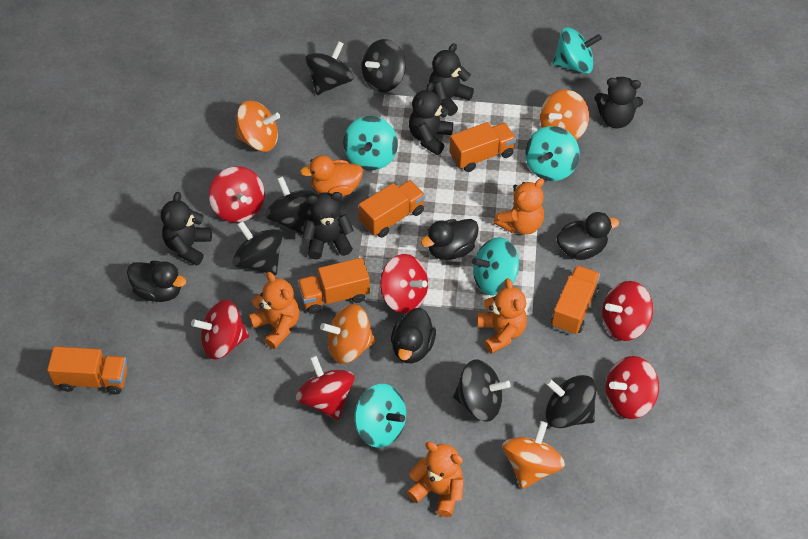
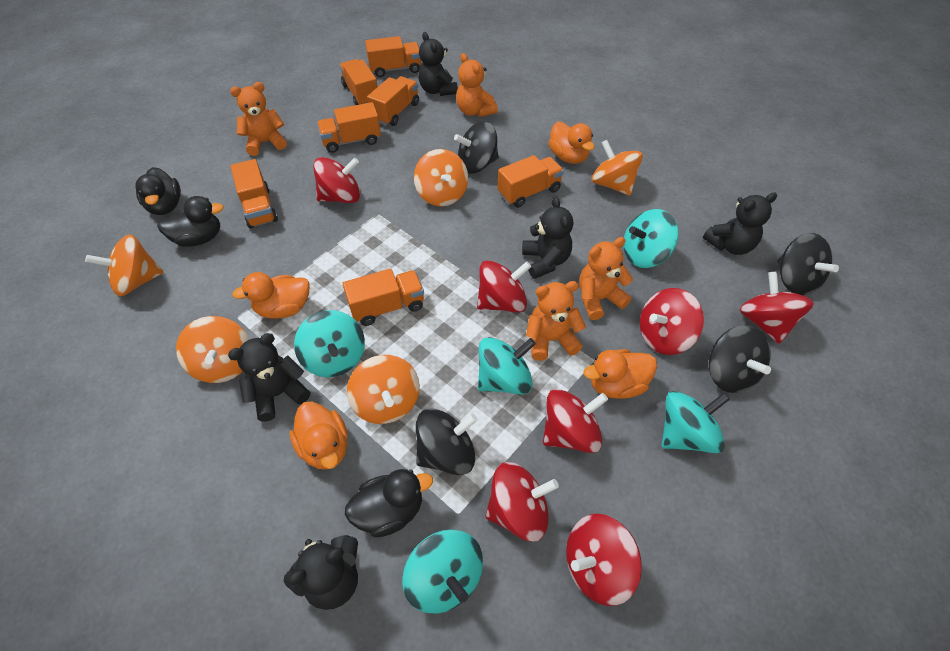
black duck: [127,261,186,302] [391,308,436,363] [421,219,479,260] [556,212,619,260] = 4 -> [135,167,181,215] [157,196,224,247] [345,469,433,538] = 3
black spinning top: [233,221,282,275] [265,176,317,235] [305,41,354,95] [361,39,406,92] [453,359,510,422] [545,375,596,428] = 6 -> [416,409,478,475] [454,121,499,174] [709,325,771,393] [777,233,839,296] = 4
orange duck: [300,155,363,196] = 1 -> [232,272,310,319] [290,401,348,470] [548,121,595,164] [584,349,657,399] = 4
orange spinning top: [236,100,280,152] [320,304,375,364] [503,421,565,489] [540,90,589,140] = 4 -> [85,235,164,296] [176,316,250,383] [347,355,420,424] [414,149,468,206] [591,140,643,196] = 5
orange truck: [47,346,128,395] [297,258,370,314] [359,180,425,238] [449,122,516,172] [551,265,600,335] = 5 -> [230,159,278,229] [317,102,381,153] [339,59,377,105] [343,269,424,326] [365,36,421,77] [367,76,419,126] [497,155,564,208] = 7
red spinning top: [191,300,249,359] [209,167,265,223] [296,355,354,420] [380,254,428,313] [602,281,653,341] [606,356,659,419] = 6 -> [313,157,360,203] [477,260,531,312] [485,462,559,542] [543,389,608,453] [566,514,642,606] [640,288,704,355] [740,271,814,344] = 7

